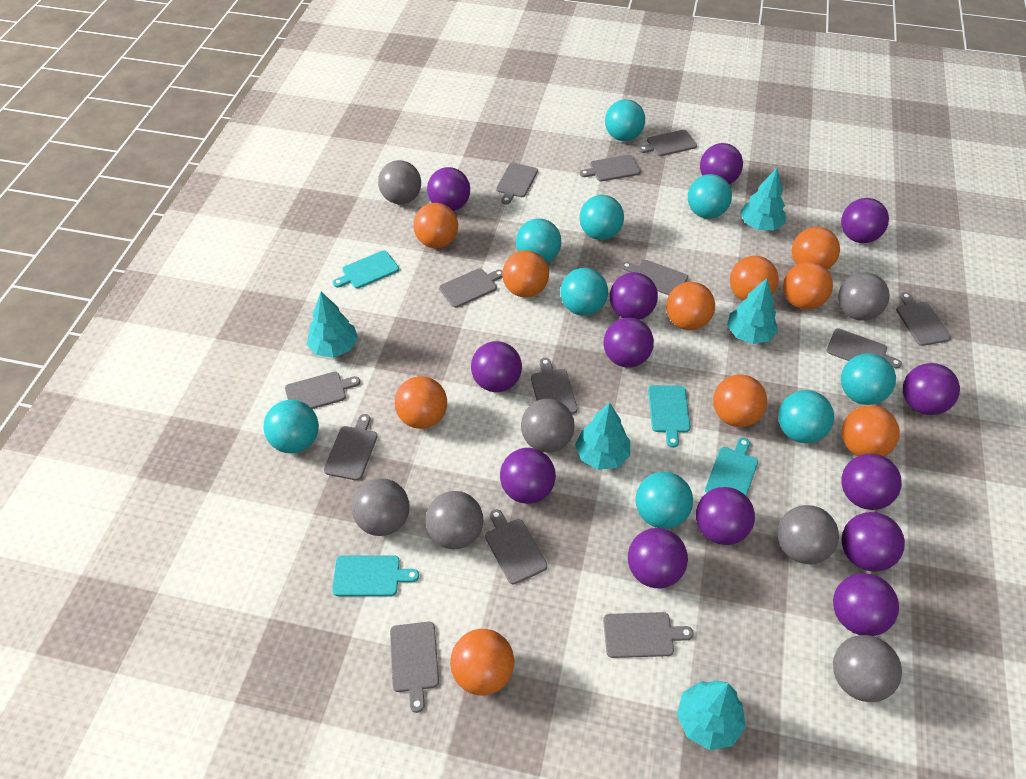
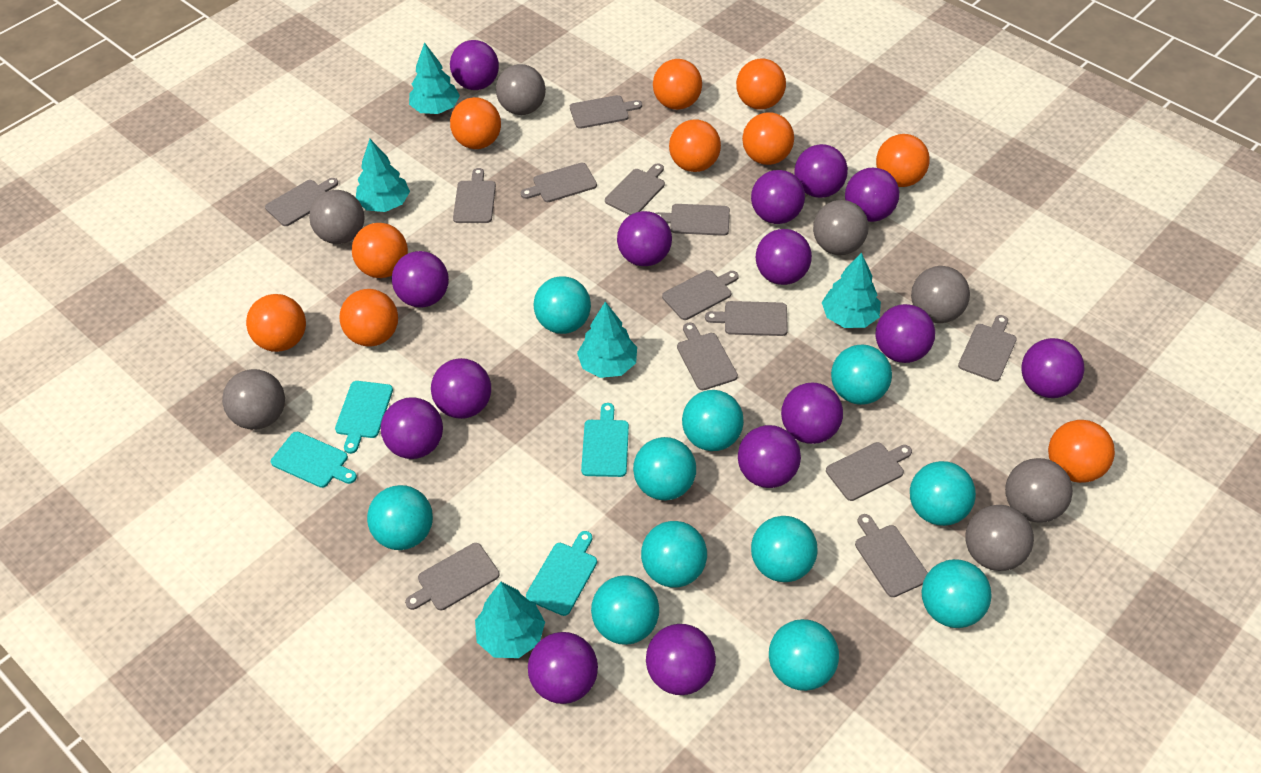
purple ball: [427,167,470,211] [471,341,522,392] [500,448,556,504] [604,318,654,368] [610,272,658,320] [628,528,688,589] [696,487,755,545] [700,143,743,185] [833,573,899,636] [841,198,889,243] [841,454,902,510] [842,512,905,572] [903,363,960,415] = 13 -> [381,397,443,459] [392,251,449,308] [431,358,491,419] [450,40,499,90] [528,632,598,704] [617,211,672,266] [646,624,716,695] [738,425,801,488] [751,170,805,224] [755,229,812,285] [781,382,843,444] [794,144,848,198] [845,168,899,222] [876,304,935,363] [1021,338,1085,398] = 15
turquoise ball: [263,400,319,453] [516,218,561,263] [560,268,608,316] [579,195,624,240] [605,99,645,141] [635,472,693,529] [688,174,732,219] [778,390,834,443] [841,353,896,405] = 9 -> [367,485,433,550] [534,276,591,334] [591,575,659,645] [633,437,696,500] [641,521,707,588] [682,390,744,451] [751,516,818,582] [769,619,839,691] [831,345,892,405] [910,461,976,526] [921,559,992,628] = 11

